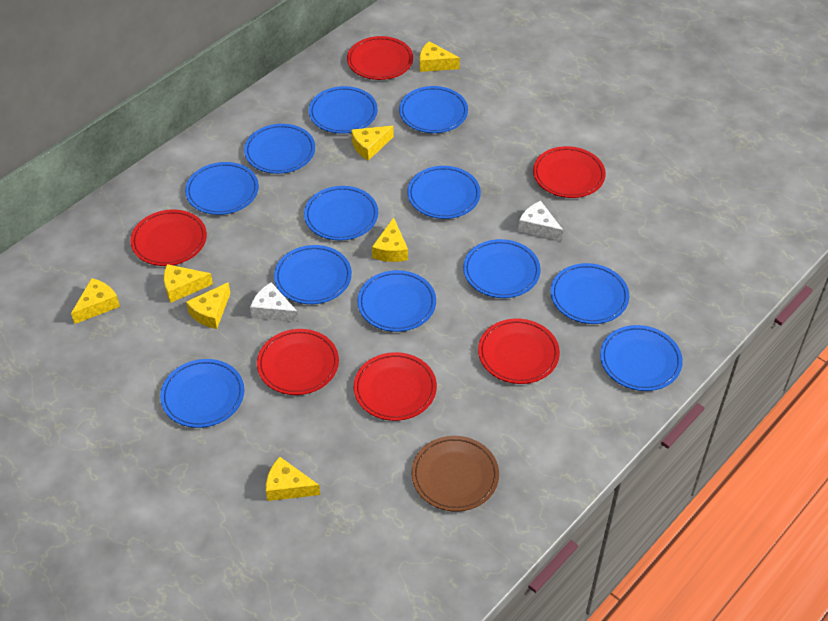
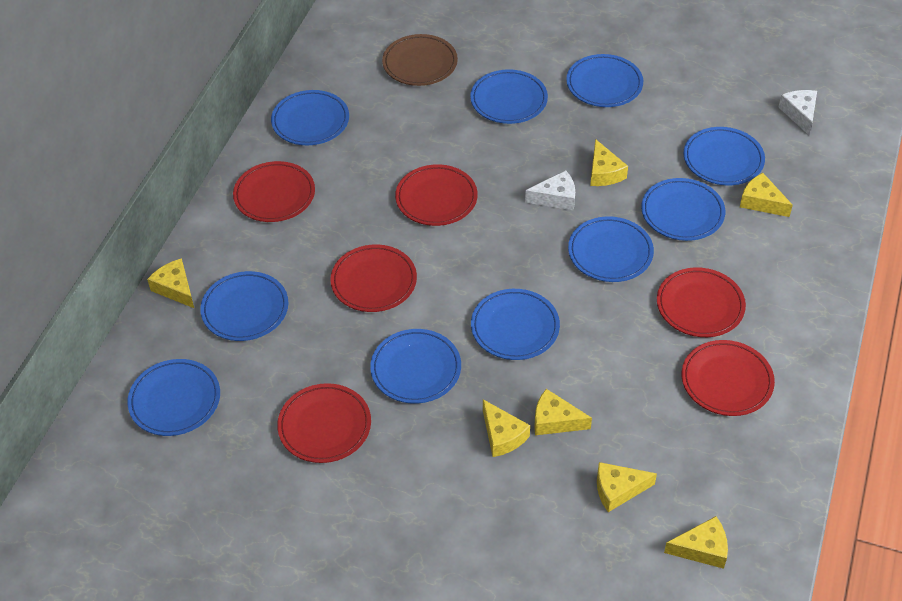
blue plate: [160,359,244,428] [185,162,259,215] [244,124,315,174] [274,245,352,304] [304,186,378,241] [309,86,378,134] [358,270,436,332] [399,86,468,133] [407,166,481,219] [463,239,541,298] [551,263,629,324] [600,325,683,391] = 12 -> [127,359,220,436] [200,271,288,341] [271,90,349,145] [370,329,461,404] [470,69,548,124] [471,289,560,360] [566,54,643,107] [568,216,654,282] [641,178,725,241] [683,127,765,185] = 10

